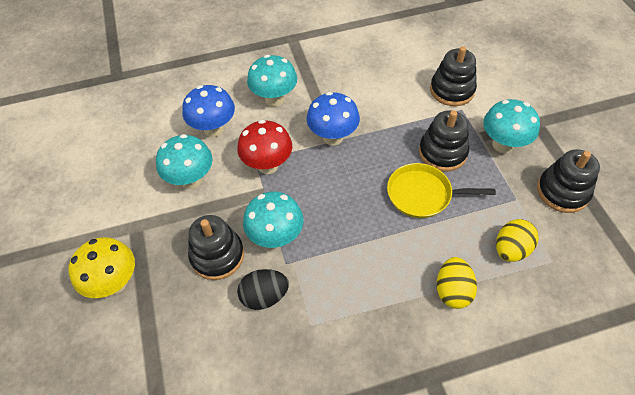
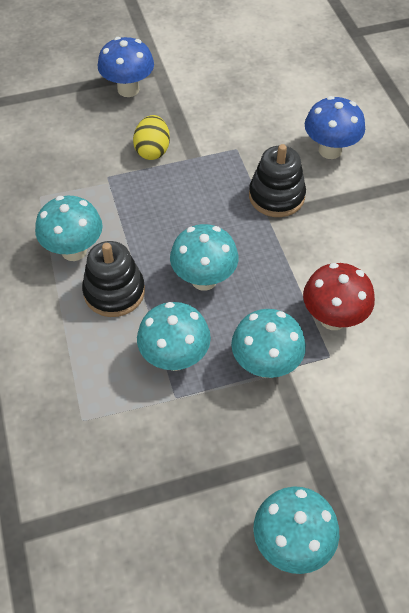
black egg: [237,269,289,310] = 1 -> none = 0
black stacking toy: [188,215,244,280] [419,110,469,172] [430,46,477,106] [537,149,600,213] = 4 -> [82,241,145,317] [249,144,306,217] = 2
turquoise mushroom: [156,134,212,189] [243,191,303,248] [247,55,297,107] [483,99,540,153] = 4 -> [35,196,102,261] [137,302,211,371] [170,224,239,291] [231,309,306,378] [253,487,339,574] = 5
yellow egg: [437,257,477,309] [496,219,539,262] = 2 -> [133,115,170,160] = 1
yellow mushroom: [68,237,135,298] = 1 -> none = 0
yellow pan: [387,163,496,218] = 1 -> none = 0

